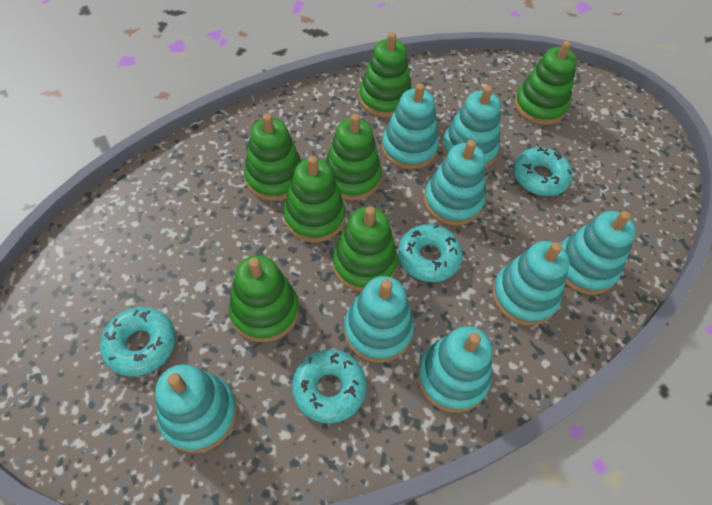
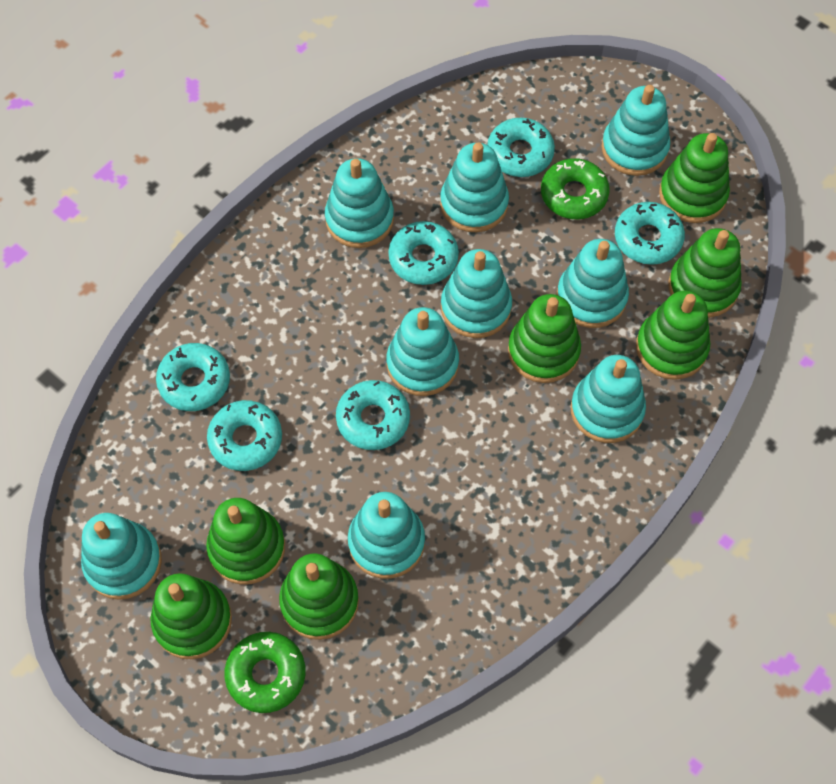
green donut: none = 0 -> [225,632,306,713] [541,158,610,219] = 2
turquoise donut: [100,307,176,377] [292,349,367,424] [398,224,463,282] [513,147,572,196] = 4 -> [156,343,230,411] [207,400,282,471] [336,380,410,450] [388,221,459,285] [487,118,555,177] [615,202,685,265] = 6
turquoise stacking toy: [155,364,237,453] [344,276,414,363] [381,83,439,169] [417,326,492,413] [424,140,486,225] [442,86,501,168] [492,241,570,326] [561,211,636,295] = 8 -> [81,513,162,600] [325,158,394,248] [348,492,425,579] [386,307,459,396] [440,143,509,232] [441,249,512,338] [557,239,629,328] [571,355,646,443] [602,85,670,176] = 9

